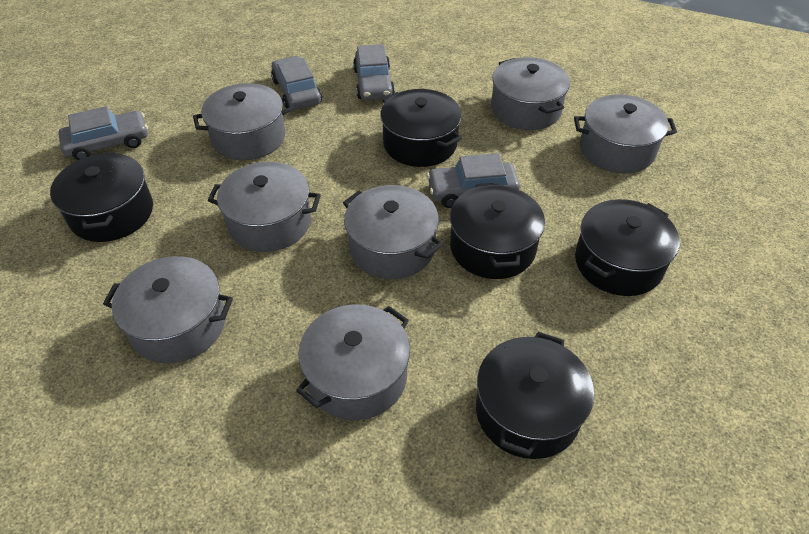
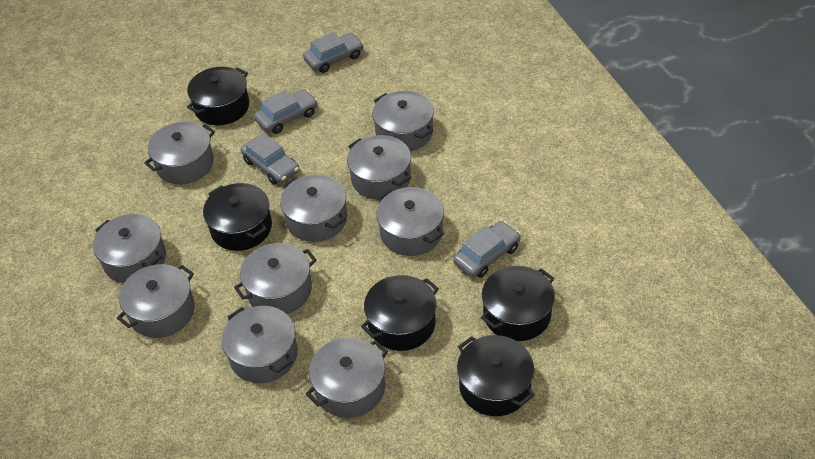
grey pot: [103,256,233,363] [193,83,293,160] [208,162,321,252] [296,304,410,420] [343,185,443,279] [491,57,570,130] [574,94,677,173] = 7 -> [93,214,166,283] [117,264,195,338] [144,122,215,184] [222,306,298,383] [234,243,317,314] [280,174,347,242] [306,337,388,418] [347,135,412,200] [372,91,434,151] [376,187,444,256] = 10

